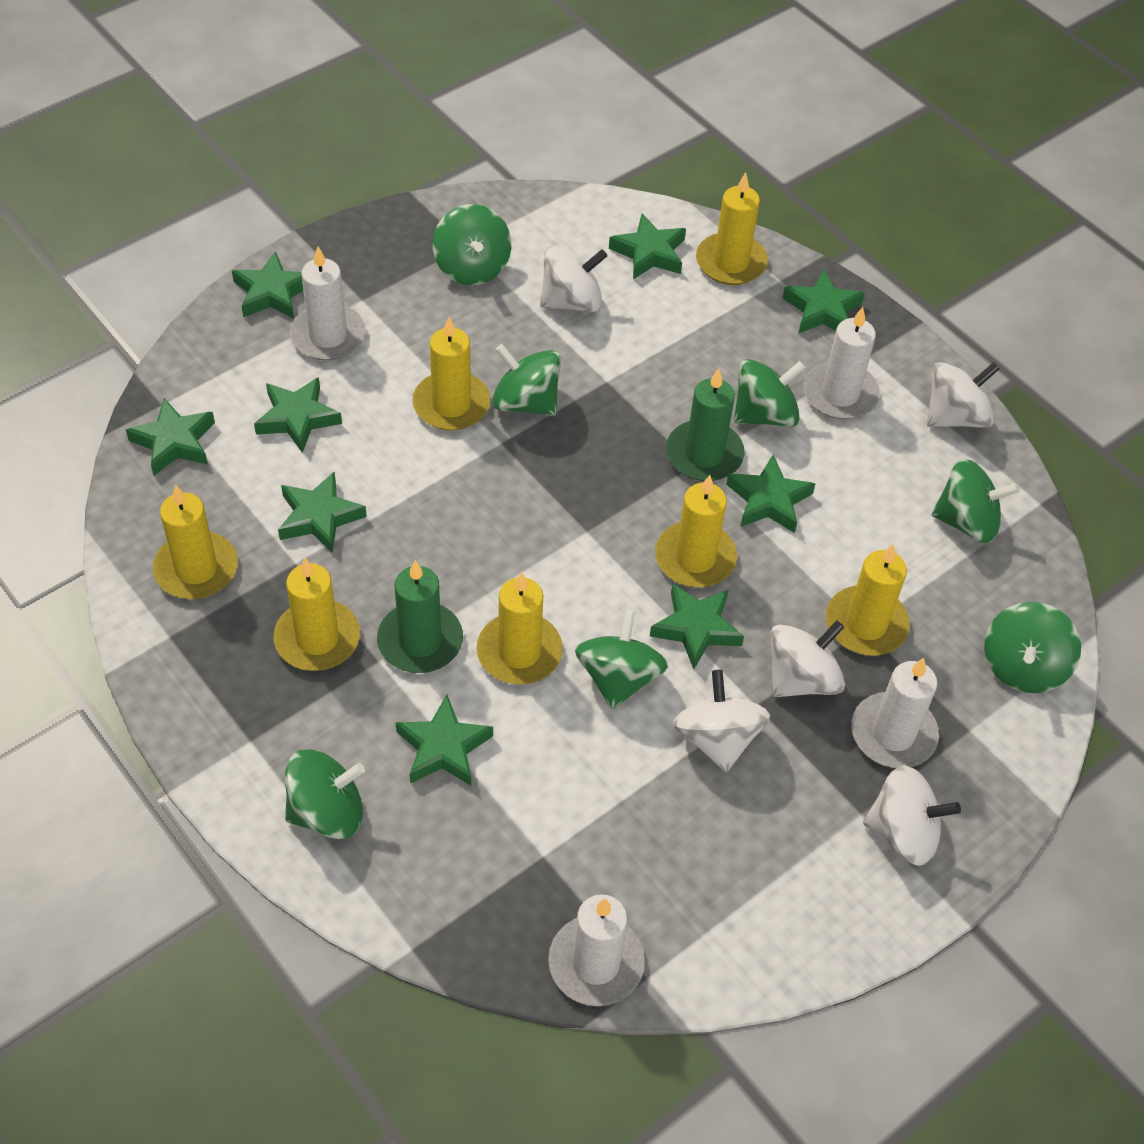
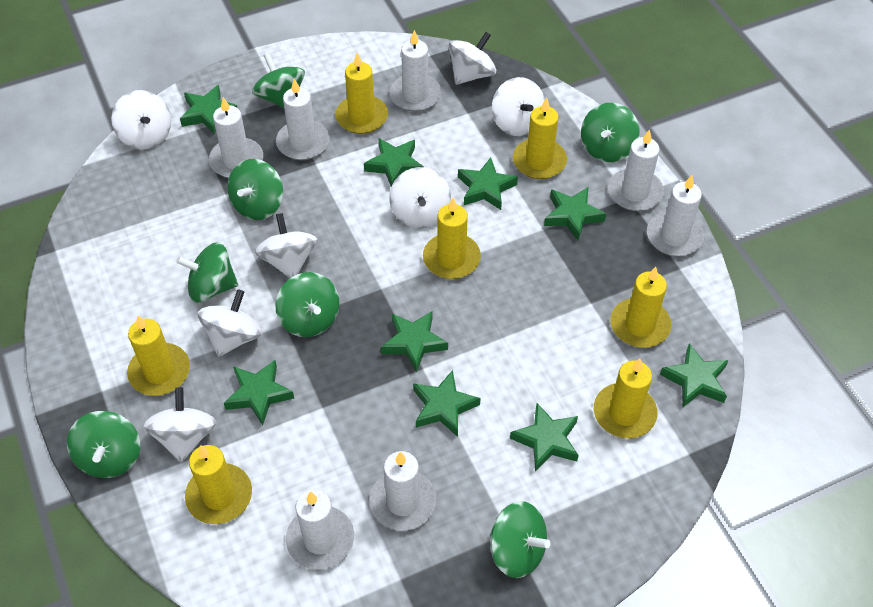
green candle: [377,560,463,673] [666,368,745,481] = 2 -> none = 0
white candle: [290,246,366,361] [548,894,645,1006] [803,307,880,420] [851,658,939,768] = 4 -> [209,97,263,178] [276,79,330,160] [286,490,354,570] [369,451,437,531] [390,30,442,112] [608,129,664,211] [647,175,704,256] = 7
white spinning top: [540,246,607,312] [673,670,770,772] [770,620,845,697] [863,765,961,866] [927,362,1000,428] = 5 -> [111,90,171,150] [143,387,216,462] [198,289,262,357] [255,213,317,278] [389,167,451,228] [449,32,496,85] [492,77,545,136] = 7

